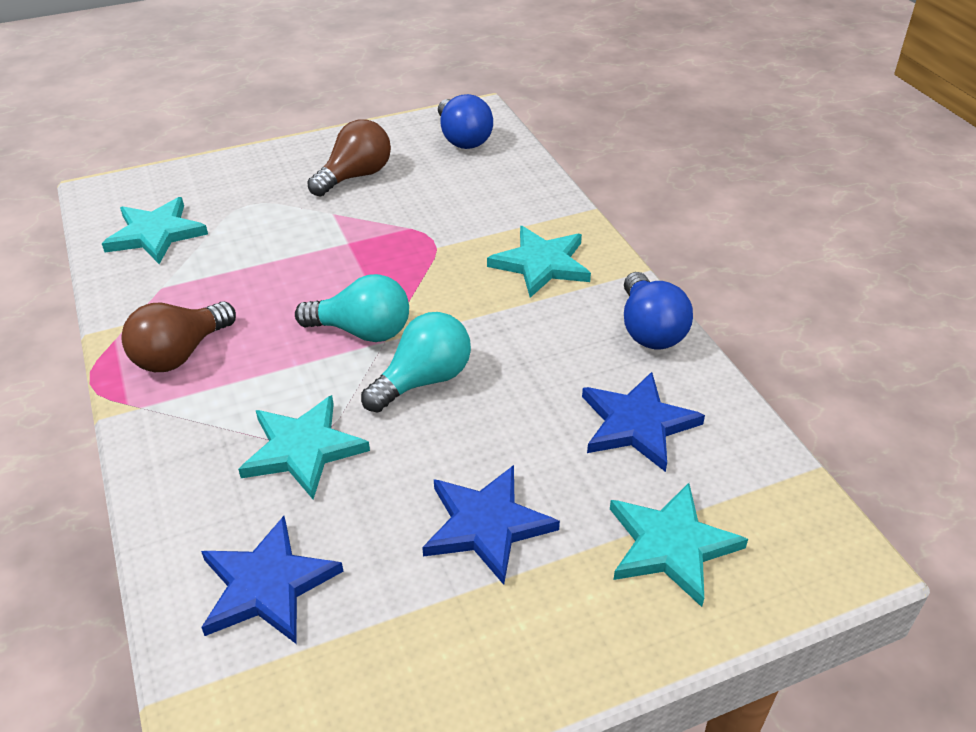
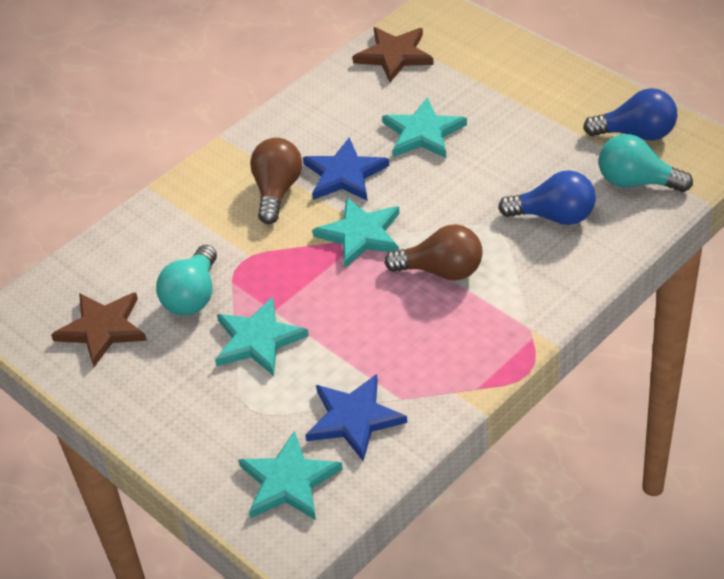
blue star: [201,516,344,644] [422,465,560,585] [582,372,705,472] = 3 -> [303,137,390,201] [305,374,407,461] = 2
brown star: none = 0 -> [51,292,147,367] [352,27,434,82] = 2

